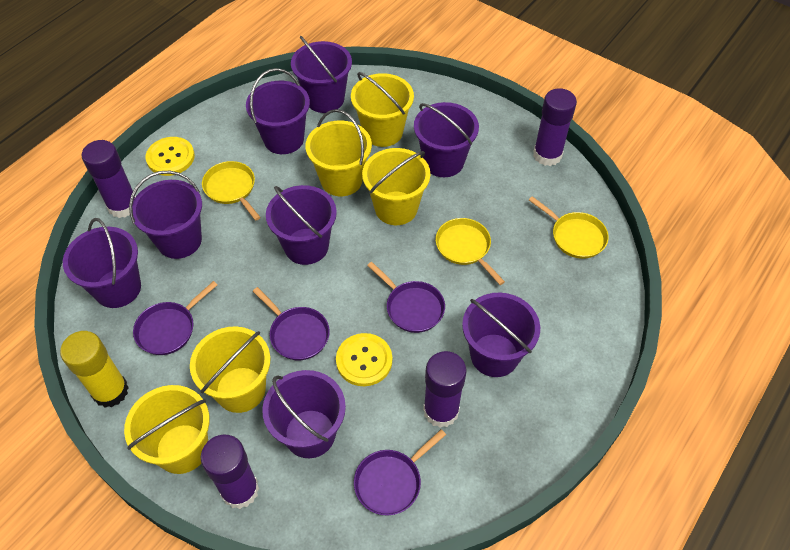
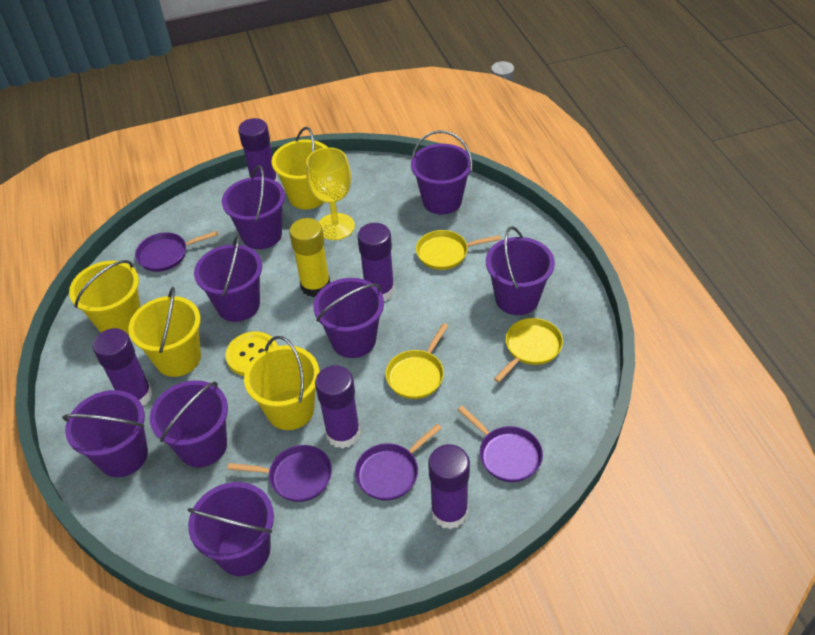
purple glue stick: [82,140,136,218] [201,435,259,509] [423,351,467,428] [533,88,577,166] = 4 -> [93,328,153,406] [238,118,278,182] [315,365,361,449] [357,223,395,301] [428,444,470,529] = 5
yellow bucket: [124,385,210,474] [190,326,271,413] [305,109,372,196] [351,72,414,147] [362,148,430,225] = 5 -> [69,260,140,335] [128,287,201,377] [244,336,319,430] [271,127,327,209] = 4
yellow button: [146,137,195,176] [336,333,392,386] = 2 -> [225,332,278,376] = 1
yellow goblet: none = 0 -> [306,147,355,240] = 1

